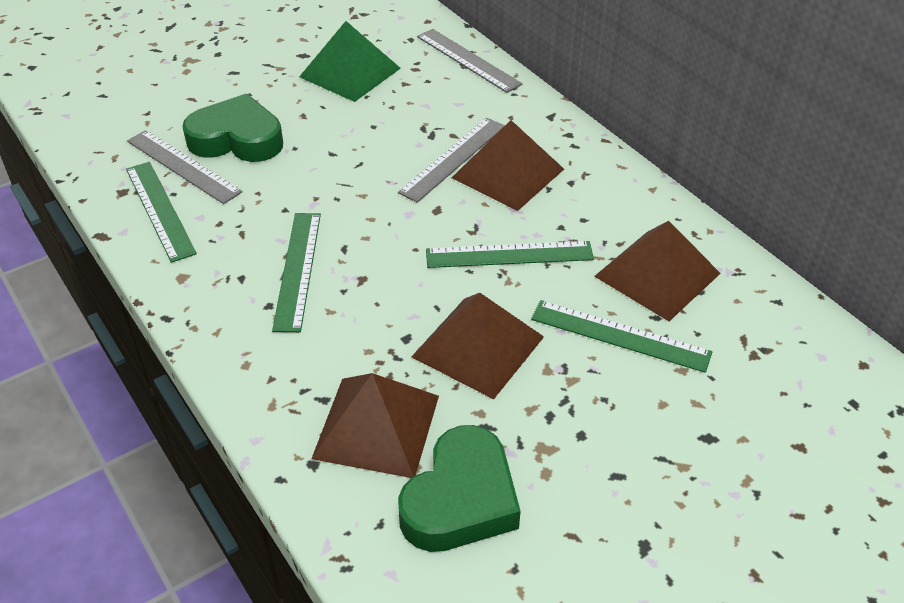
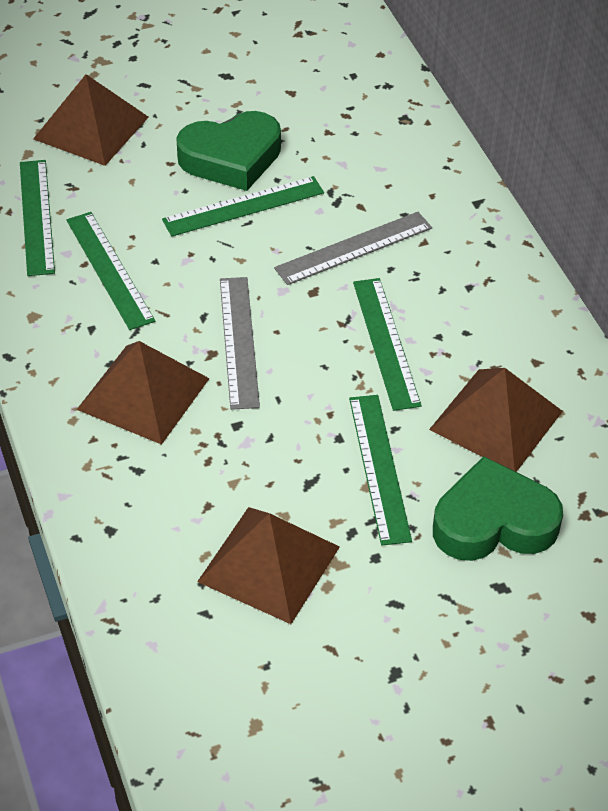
green pyramid: [299,21,401,102] = 1 -> none = 0
green ruler: [126,162,197,263] [272,213,321,332] [426,241,594,268] [531,300,713,373] = 4 -> [20,160,55,276] [66,212,155,330] [162,176,324,237] [349,395,412,545] [353,278,421,411] = 5
grey ruler: [127,130,243,204] [398,118,505,203] [417,29,523,93] = 3 -> [220,277,260,410] [274,212,432,285] = 2

